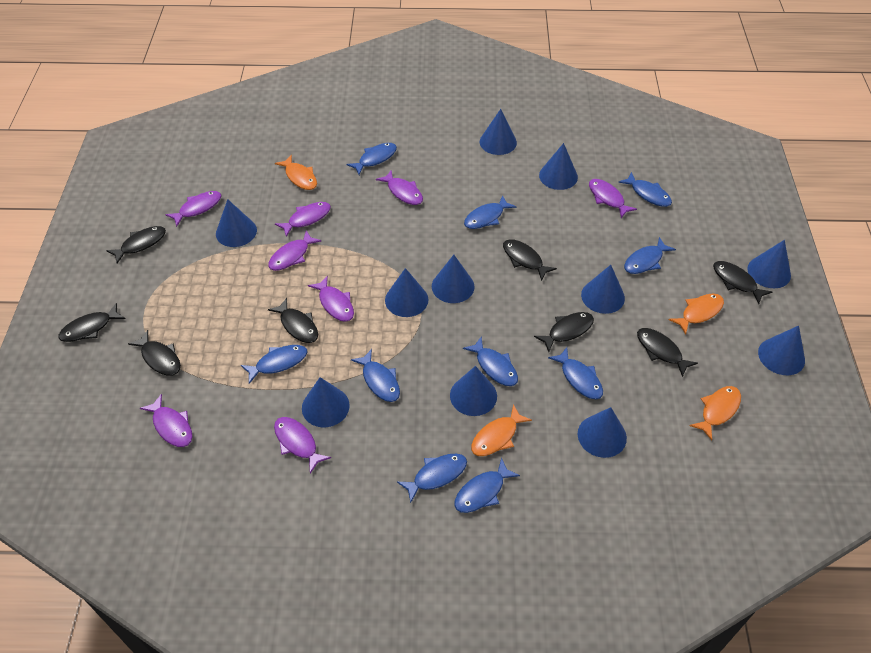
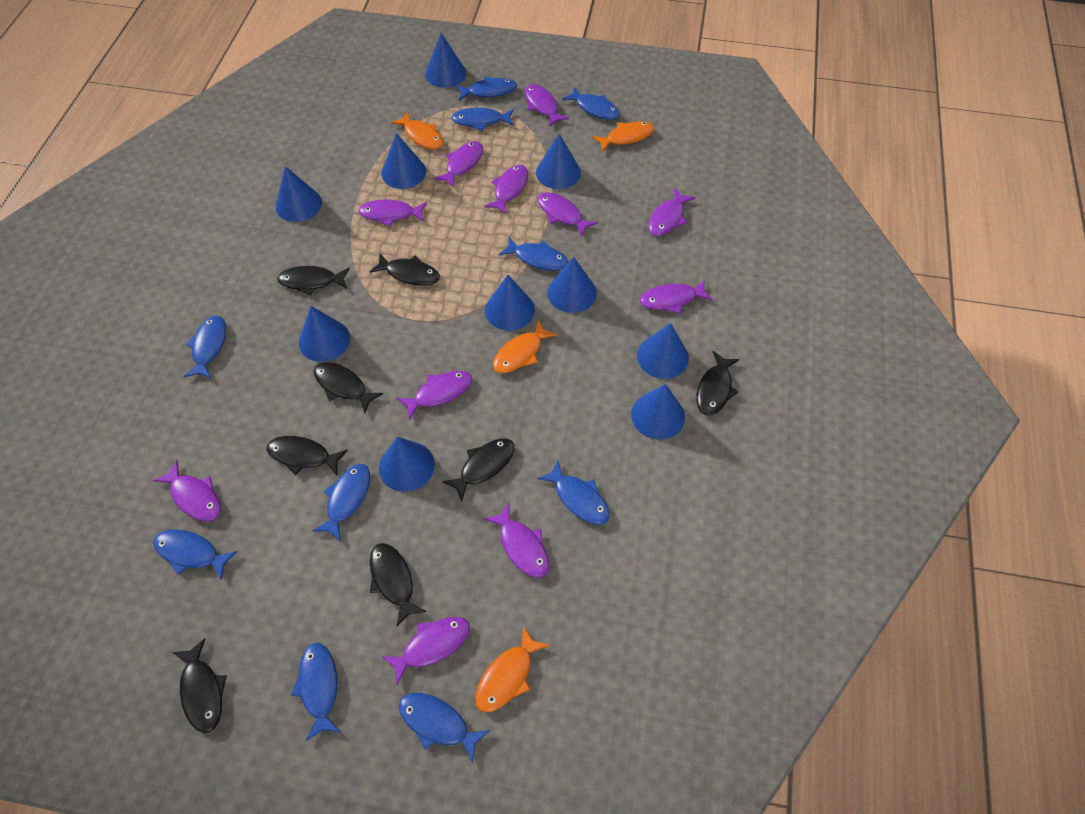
blue cone: [216,199,257,247] [302,377,350,427] [385,268,428,317] [432,255,475,303] [450,366,497,416] [480,109,517,155] [539,143,578,190] [578,407,627,458] [581,265,625,314] [747,240,791,288] [758,326,805,375] = 11 -> [276,166,322,222] [299,306,350,362] [379,437,435,492] [381,133,426,189] [425,33,466,88] [485,275,535,331] [536,134,581,189] [547,257,597,313] [631,384,685,440] [637,323,689,379] = 10
purple fish: [140,394,193,447] [165,191,222,227] [268,231,322,271] [274,417,331,474] [275,202,331,237] [308,276,354,322] [376,170,423,205] [589,179,637,218] = 8 -> [153,460,221,521] [359,199,427,227] [382,617,470,685] [397,371,472,420] [434,141,483,188] [484,165,528,215] [484,503,549,578] [525,84,569,126] [538,193,598,237] [640,280,713,313] [648,188,696,236] = 11

